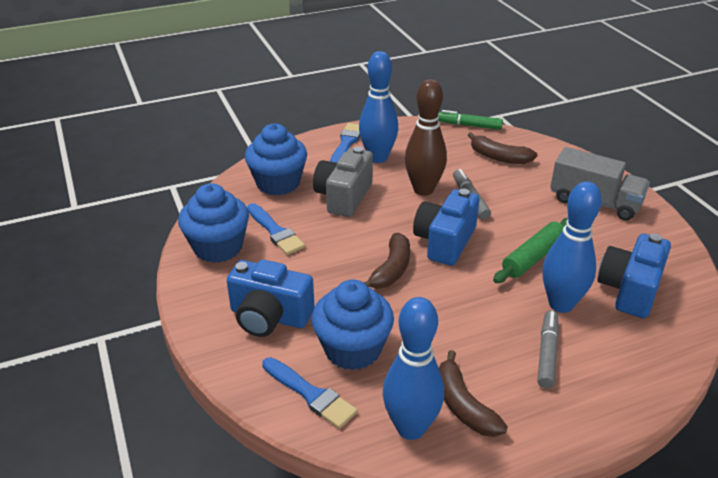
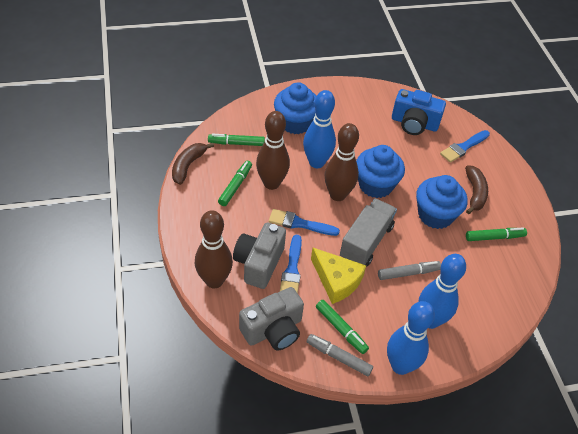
blue camera: [227,259,315,337] [413,189,479,266] [597,234,671,318] = 3 -> [392,89,446,135] = 1
brown banana: [363,233,410,289] [439,350,508,437] [468,132,537,164] = 3 -> [172,143,214,185] [465,165,488,214] = 2
brown bowling pin: [405,79,447,196] = 1 -> [195,210,233,288] [256,111,290,190] [324,123,359,201] = 3
green marker: [438,110,503,130] = 1 -> [208,134,265,146] [218,161,252,206] [316,300,369,354] [466,227,527,241] = 4
green rolling pin: [493,218,568,283] = 1 -> none = 0
grey camera: [313,147,373,217] = 1 -> [233,223,286,289] [239,287,304,351] = 2
yellow cheese: none = 0 -> [311,248,366,304] = 1

